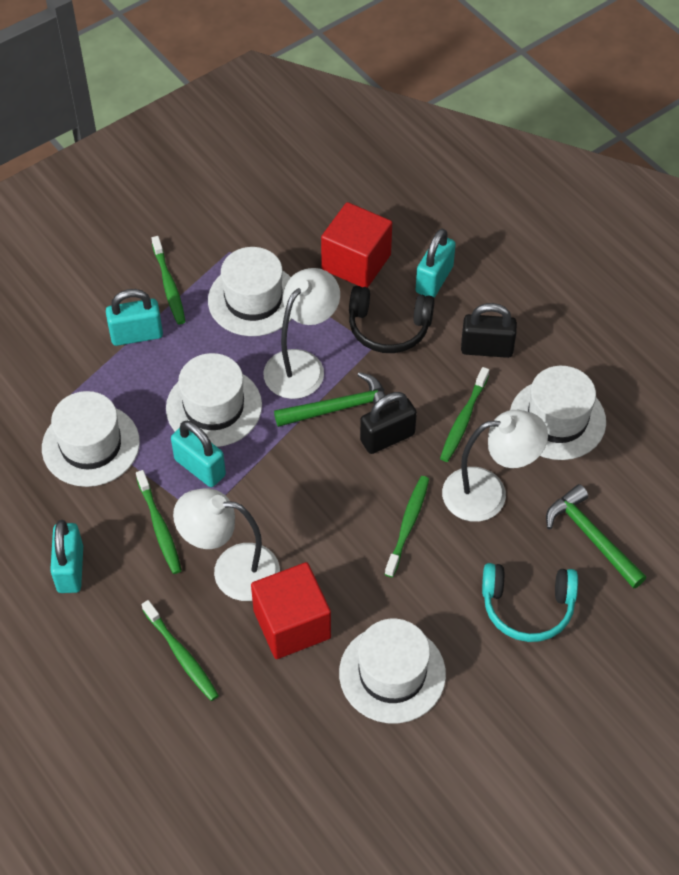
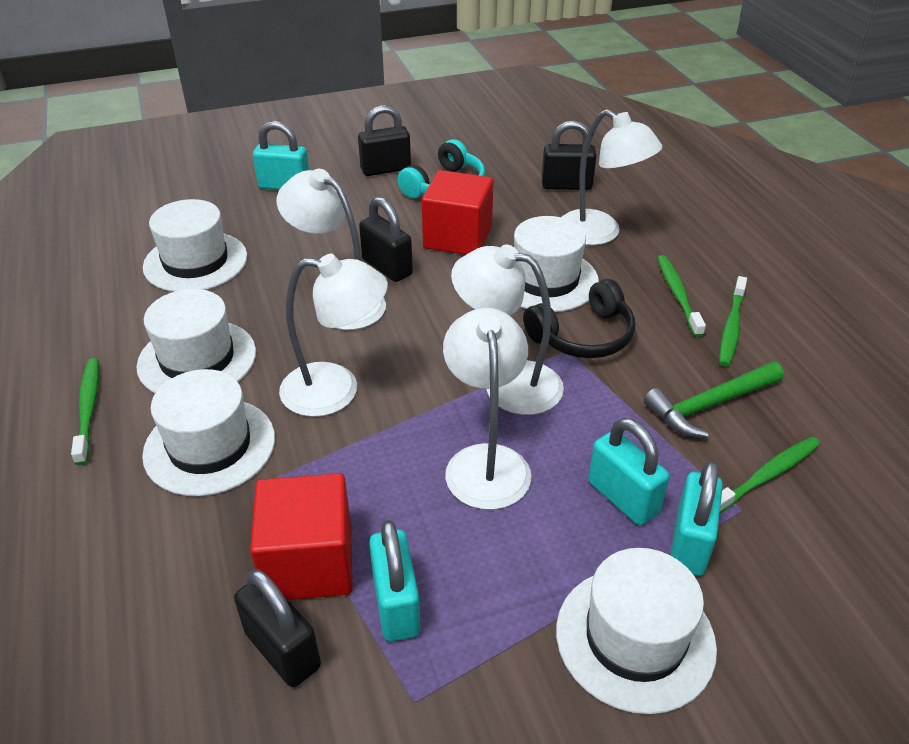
black padlock: [360,392,417,454] [461,303,517,358] = 2 -> [234,569,321,687] [358,105,411,176] [359,197,413,282] [542,120,597,190] = 4
green hammer: [274,372,385,427] [546,484,646,589] = 2 -> [644,362,784,438] = 1
green toothbrush: [136,470,182,574] [142,600,219,701] [151,236,186,324] [385,476,429,577] [440,367,489,462] = 5 -> [71,358,99,465] [657,255,706,337] [719,276,747,367] [720,437,820,513] = 4
white lamp: [173,488,280,601] [264,268,340,399] [442,410,548,522] = 3 -> [277,169,386,330] [279,254,388,417] [443,308,531,510] [451,244,564,415] [561,109,662,245] = 5

